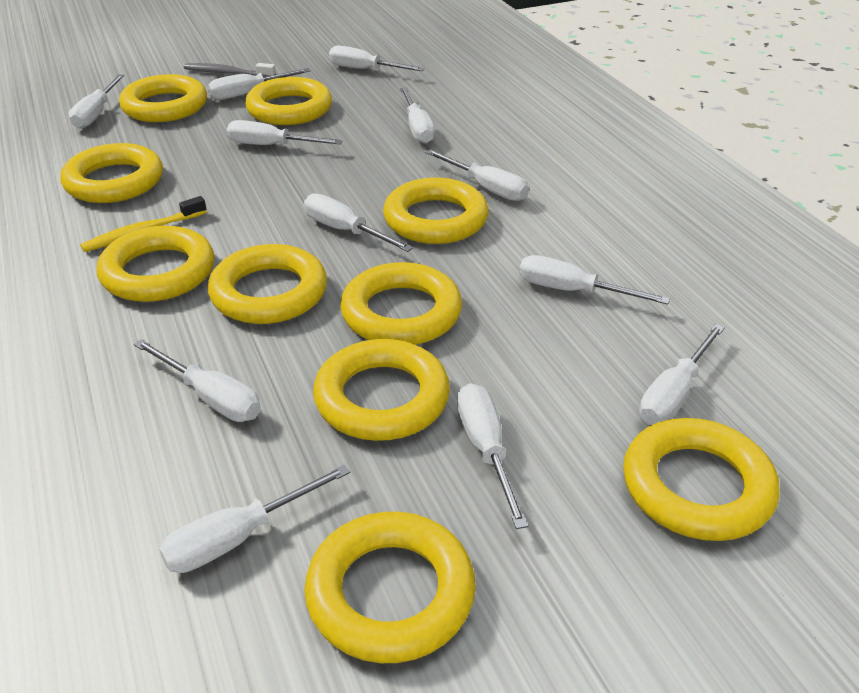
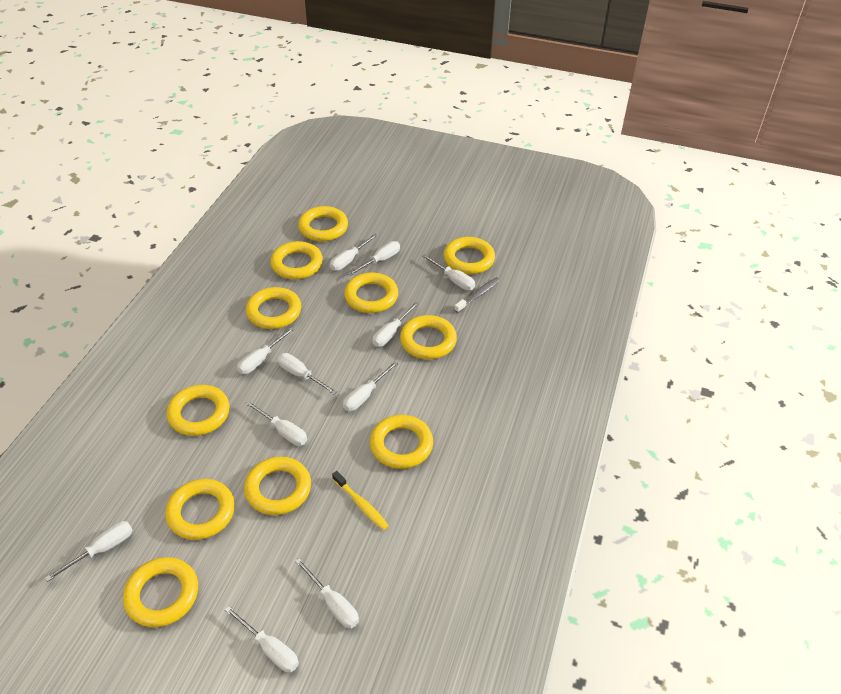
white screwdriver: [69,74,124,129] [134,339,261,422] [159,465,350,573] [208,68,310,100] [227,120,343,145] [304,193,413,252] [329,45,425,71] [400,87,435,144] [425,149,529,201] [457,383,528,529] [519,255,670,305] [639,324,725,425] = 12 -> [45,521,133,582] [225,606,299,672] [237,327,294,374] [245,401,307,446] [277,353,337,394] [295,558,359,628] [330,234,378,271] [343,361,398,411] [348,241,400,276] [373,302,419,347] [422,254,475,290] = 11
yellow ring: [61,143,163,203] [97,226,214,302] [119,74,207,122] [208,244,327,324] [245,77,332,125] [304,512,476,663] [313,339,450,441] [340,262,462,345] [383,177,488,244] [623,418,780,541] = 10 -> [123,557,198,627] [165,479,235,540] [167,385,230,436] [244,457,311,515] [246,287,301,329] [270,241,323,279] [298,206,348,241] [344,273,398,313] [370,415,433,469] [400,315,457,359] [444,237,495,274] = 11

